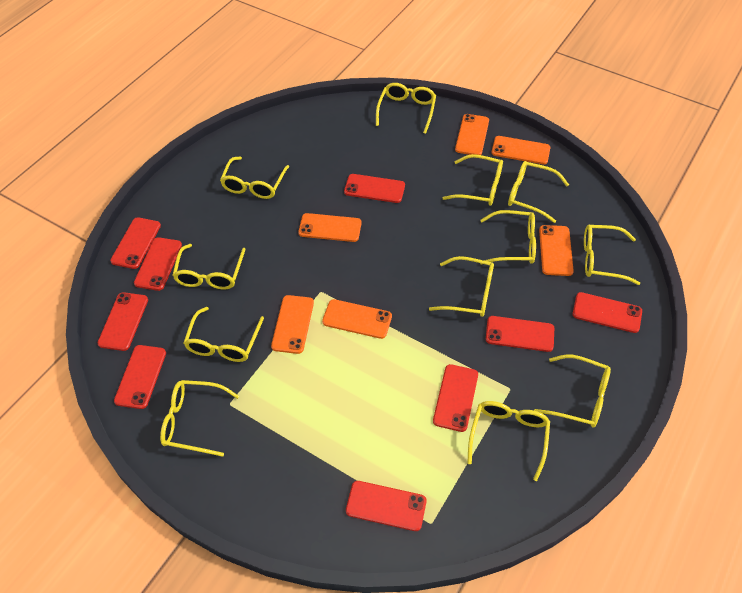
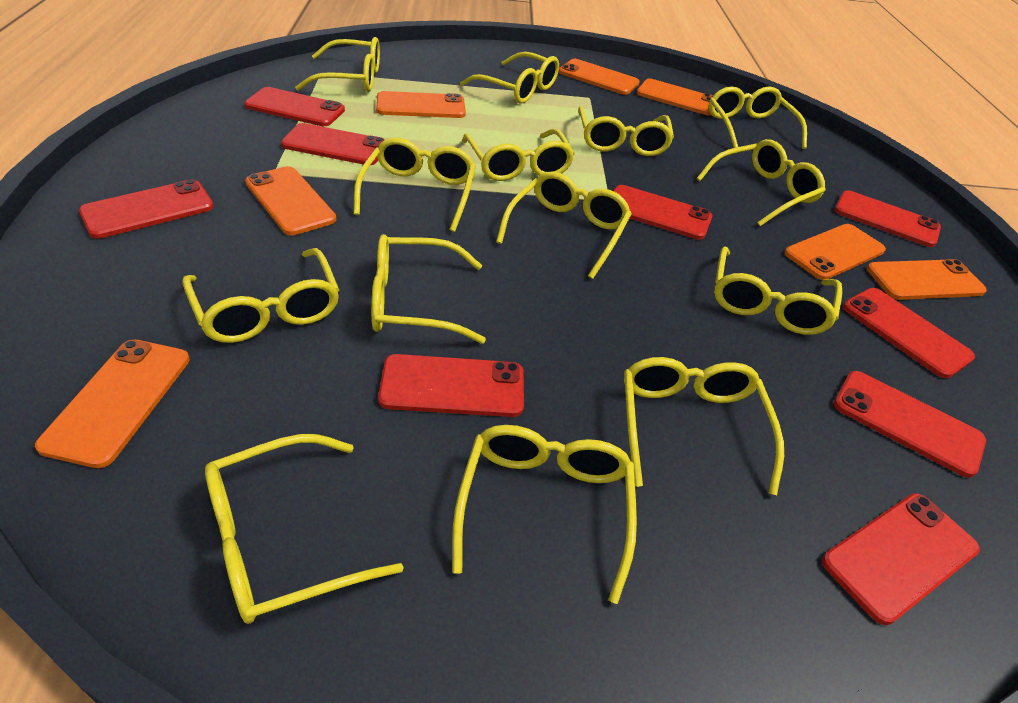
orange phone: [271,295,314,354] [298,213,362,242] [322,299,392,339] [455,114,489,155] [492,136,550,164] [539,225,574,276] = 6 -> [35,339,190,468] [245,166,336,236] [376,91,466,118] [559,59,640,95] [637,78,713,116] [785,224,886,280] [867,259,987,300] = 7
yellow glasses: [160,380,239,457] [172,244,246,289] [184,307,264,362] [220,157,289,199] [376,83,436,134] [429,256,494,317] [443,154,503,206] [467,401,550,481] [480,210,536,264] [508,161,569,223] [534,355,611,428] [584,225,640,285] = 12 -> [182,248,339,343] [205,434,404,624] [295,37,380,92] [354,138,476,232] [371,234,486,344] [452,425,637,604] [460,52,559,104] [462,129,575,181] [496,172,632,279] [578,106,674,156] [624,357,784,495] [696,139,826,226] [708,86,807,149] [714,246,842,335] = 14

